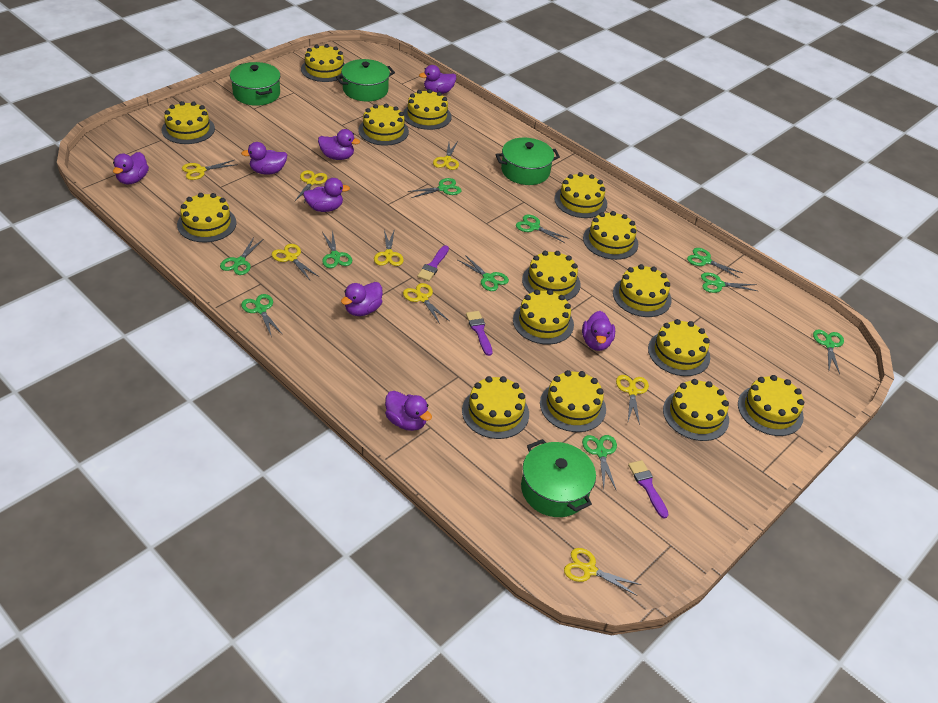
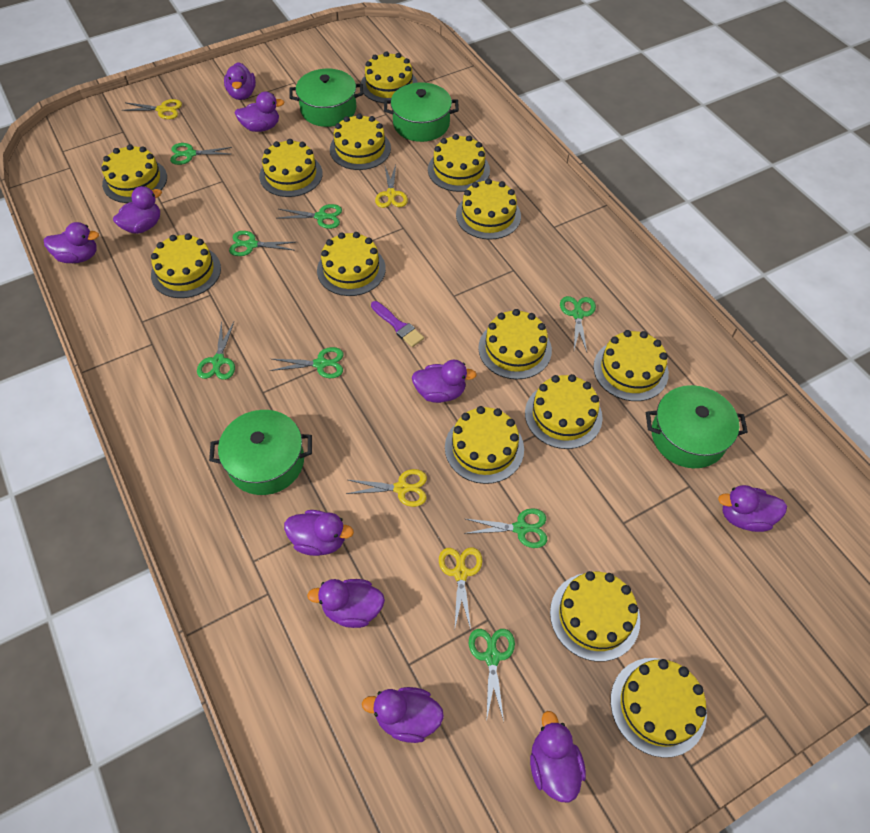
green scissors: [220,237,263,275] [241,294,283,335] [322,230,352,268] [408,178,461,198] [458,255,509,291] [516,215,570,243] [582,435,617,491] [687,248,743,278] [701,273,757,293] [813,329,844,374] = 10 -> [170,143,232,165] [197,321,235,380] [229,231,296,256] [270,347,343,378] [279,204,342,229] [464,508,547,548] [469,629,515,722] [560,296,596,352] = 8
purple brush: [417,245,449,281] [466,311,492,356] [628,460,669,519] = 3 -> [371,301,424,347] = 1
purple duck: [113,152,149,184] [241,142,287,175] [303,178,350,212] [318,129,360,160] [341,282,383,316] [385,391,432,431] [419,65,456,94] [582,311,615,351] = 8 -> [44,222,99,263] [113,186,162,234] [224,62,256,100] [235,92,284,132] [284,510,354,556] [307,579,385,628] [362,687,444,743] [412,360,477,403] [530,711,586,803] [718,485,787,532] = 10
yellow cake: [162,101,215,144] [177,193,237,243] [301,44,345,82] [358,104,409,146] [403,89,452,130] [462,376,529,439] [513,290,574,344] [522,251,581,301] [540,370,606,432] [554,172,607,218] [583,211,638,260] [613,264,672,317] [648,319,710,376] [663,379,729,441] [738,375,804,436] = 15 -> [102,144,167,203] [151,233,221,298] [259,139,323,197] [317,232,386,296] [330,114,391,170] [361,51,418,104] [428,134,490,192] [445,406,524,484] [456,178,521,240] [478,309,552,379] [525,374,603,449] [550,571,640,662] [593,330,669,401] [610,658,707,758] = 14
yellow scissors: [182,160,238,180] [272,244,319,280] [294,170,327,204] [374,230,404,266] [403,283,449,324] [433,141,459,170] [564,548,641,596] [616,375,649,425] = 8 -> [122,99,182,119] [346,469,427,507] [375,165,408,208] [439,548,482,630] = 4

